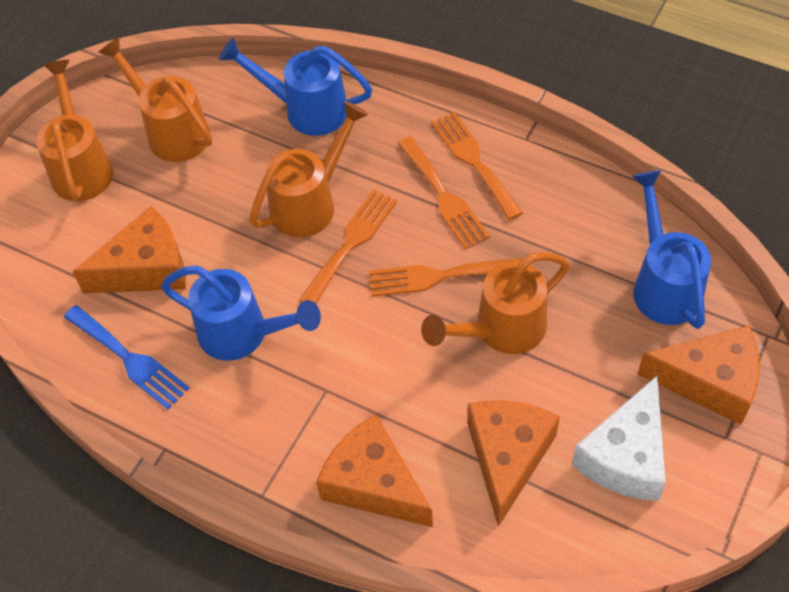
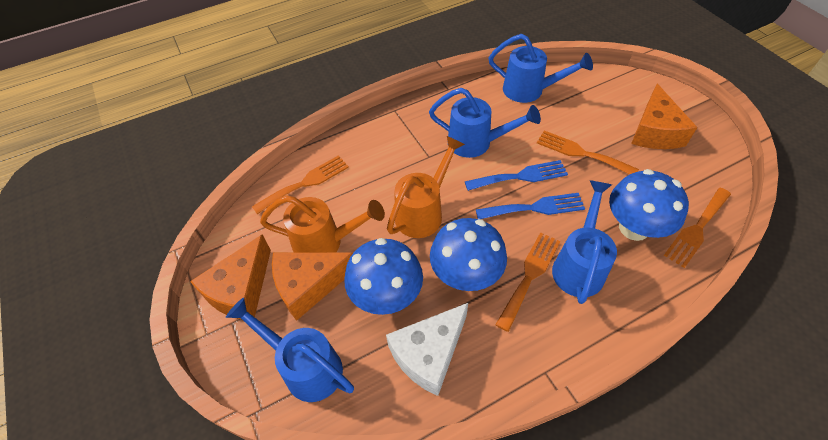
blue fork: [64,305,190,409] = 1 -> [465,160,568,191] [476,193,585,219] = 2
blue mushroom: none = 0 -> [344,238,423,315] [430,218,507,291] [609,169,689,241] = 3
blue watering can: [161,266,321,361] [219,38,372,136] [632,170,711,329] = 3 -> [226,298,354,402] [429,88,541,158] [489,34,593,103] [552,180,617,304] = 4
orange cheese: [72,206,186,293] [316,414,433,527] [467,401,560,527] [638,325,760,425] = 4 -> [190,234,271,320] [272,252,354,321] [631,84,697,149] = 3
orange watering can: [36,60,114,201] [98,37,212,162] [249,101,369,237] [421,252,570,354] = 4 -> [260,195,385,252] [387,136,465,238] = 2

